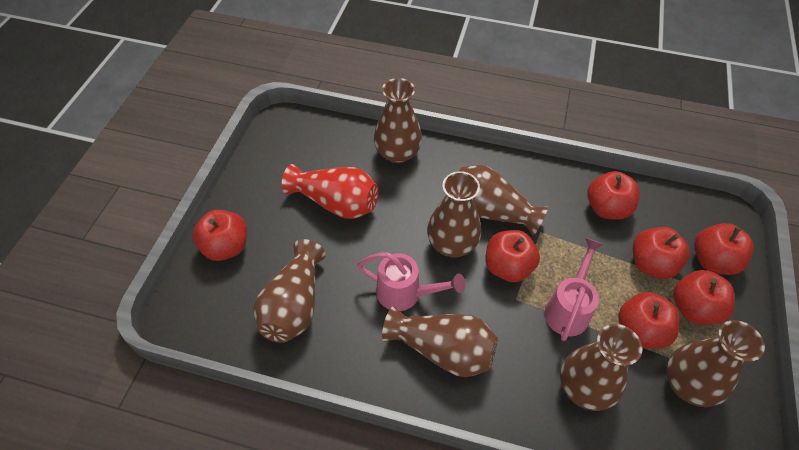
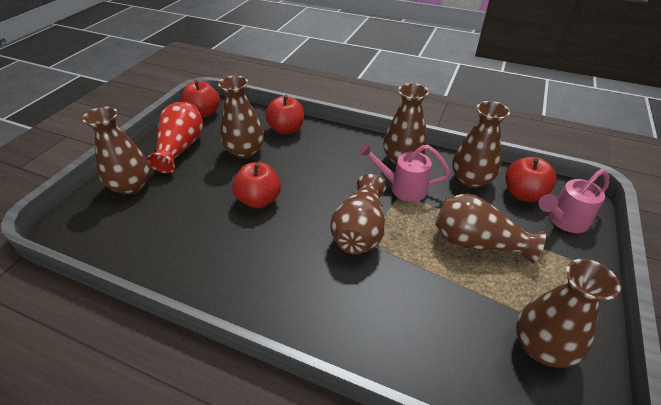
red apple: [192,210,247,261] [485,230,540,282] [587,171,640,220] [618,292,680,349] [633,227,690,279] [673,270,735,325] [694,223,754,275] = 7 -> [181,80,220,118] [233,162,281,208] [265,95,304,135] [506,157,556,202] = 4

